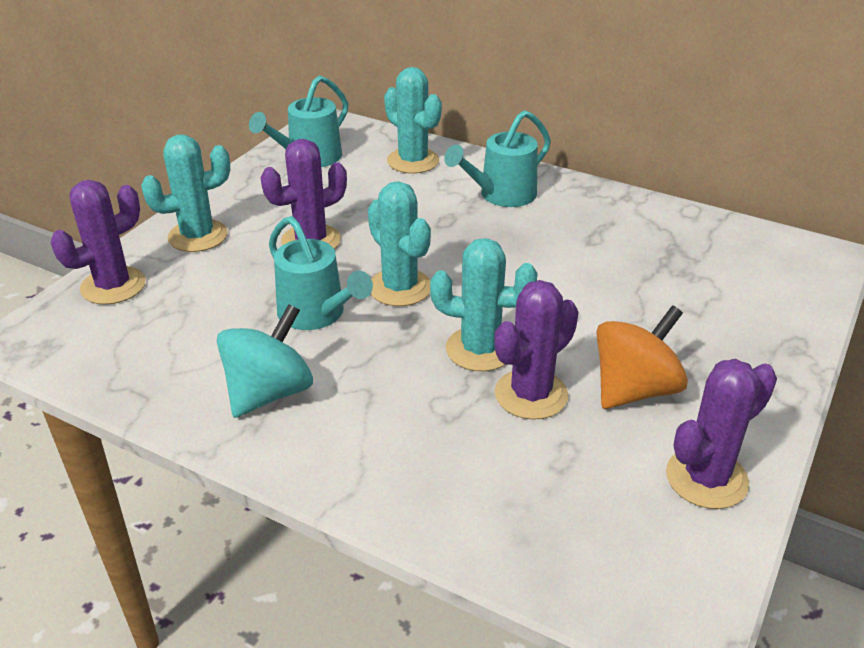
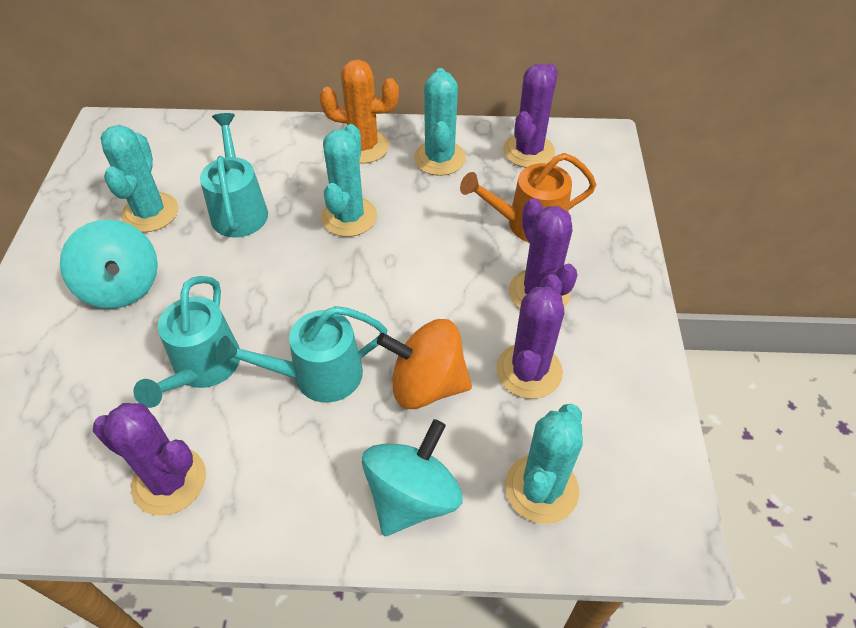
orange cactus: none = 0 -> [319,60,399,163] = 1
orange watering can: none = 0 -> [460,153,597,242] = 1
turquoise spinning top: [217,304,313,418] = 1 -> [60,219,158,309] [362,419,462,536] = 2

